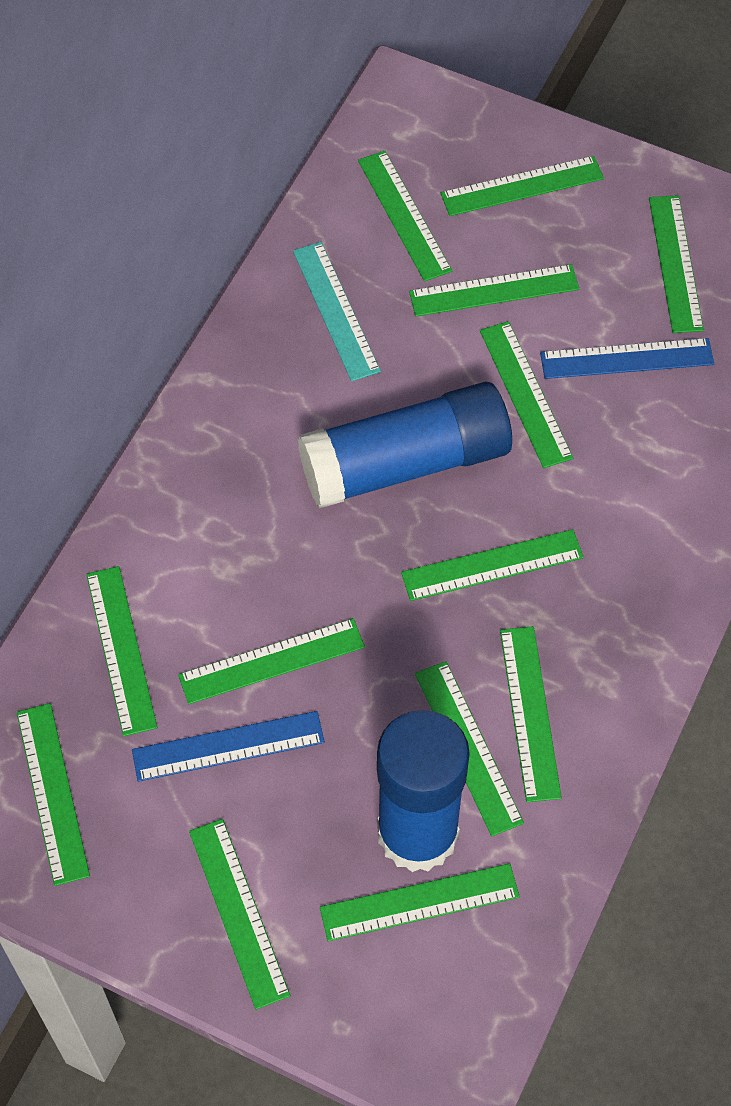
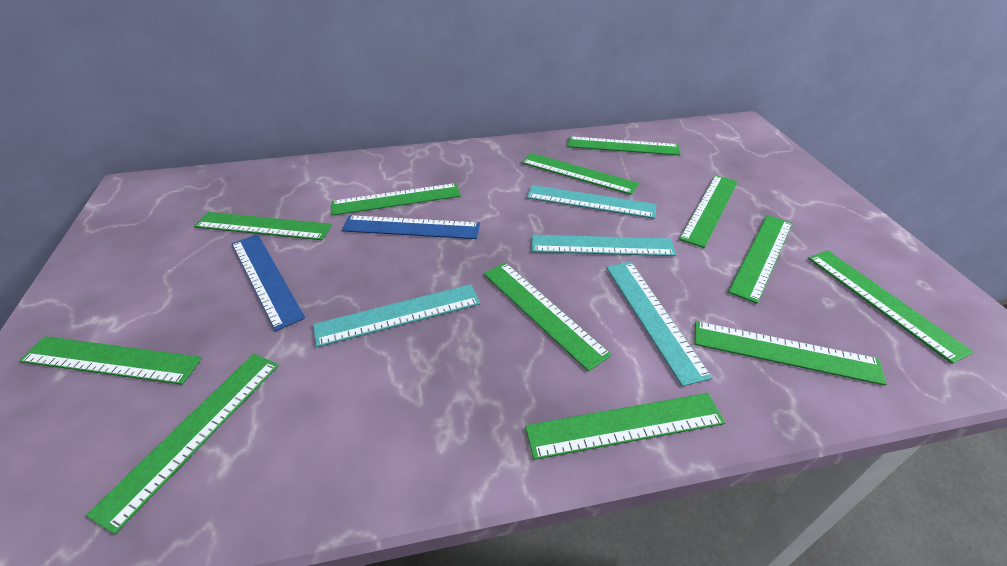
blue glue stick: [298,382,512,508] [377,710,470,872] = 2 -> none = 0
green ruler: [17,703,90,886] [86,566,157,736] [178,618,365,704] [189,819,290,1010] [320,863,520,941] [358,151,452,282] [401,529,584,601] [409,264,579,317] [415,661,524,836] [441,156,604,216] [480,321,573,468] [500,626,562,802] [649,195,704,333] = 13 -> [19,336,202,385] [86,354,279,534] [194,212,332,240] [331,183,461,216] [484,262,612,371] [521,153,639,195] [525,393,725,460] [568,136,680,155] [679,175,738,248] [694,321,887,386] [728,215,793,304] [808,250,974,364] = 12
turquoise ruler: [293,242,381,381] = 1 -> [313,284,480,347] [527,185,657,219] [532,235,676,256] [606,262,712,386] = 4

